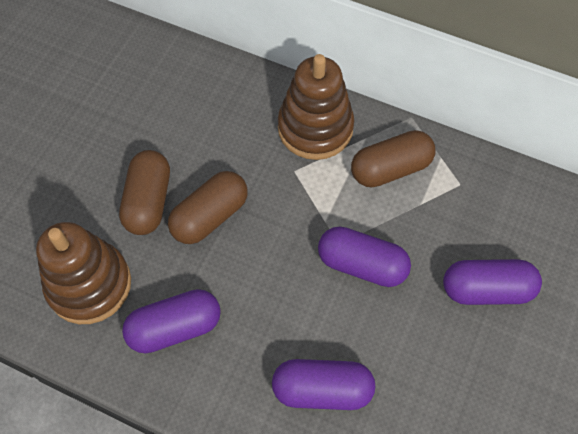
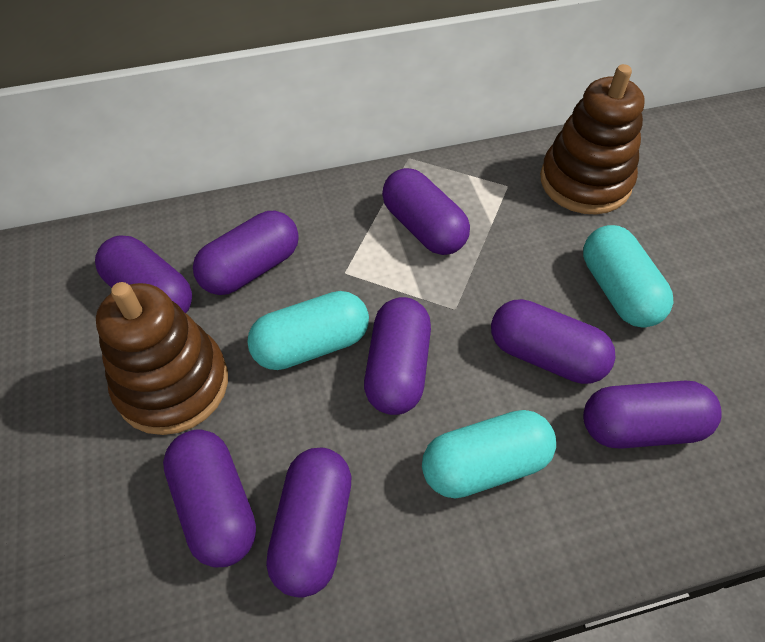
brown capsule: [119,150,170,235] [168,171,248,244] [351,130,435,188] = 3 -> none = 0
purple capsule: [122,289,221,353] [272,359,375,410] [318,227,411,287] [443,259,542,305] = 4 -> [95,235,192,313] [163,429,256,567] [193,211,299,295] [266,448,351,598] [364,297,431,415] [382,168,470,255] [491,299,616,384] [583,381,722,449] = 8
turquoise capsule: none = 0 -> [247,291,369,370] [422,410,556,498] [583,225,673,327] = 3

